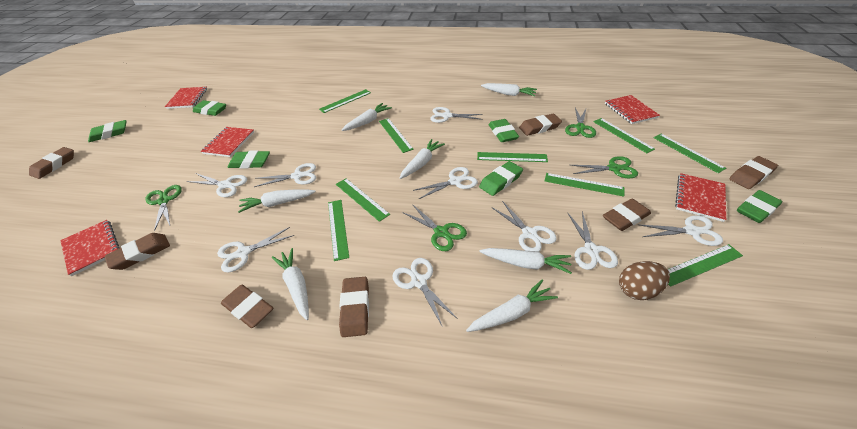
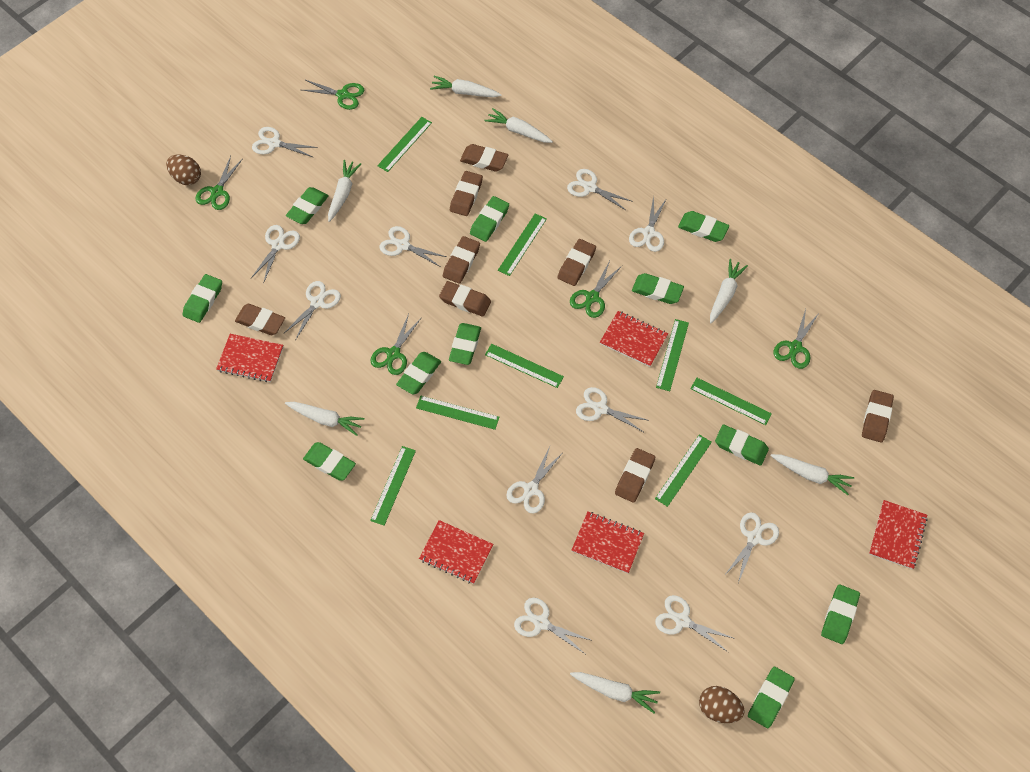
brown egg: [619,261,670,300] = 1 -> [166,155,201,185] [699,686,745,723] = 2
brown eraser: [29,147,74,179] [105,233,170,270] [221,285,273,328] [339,277,369,337] [519,114,562,136] [603,199,651,231] [730,156,778,189] = 7 -> [235,304,285,335] [439,281,491,316] [443,236,480,284] [450,171,483,216] [460,144,508,172] [557,239,596,286] [615,448,655,503] [862,390,894,442] = 8
green eraser: [88,120,127,142] [193,100,226,116] [228,150,270,169] [479,161,523,196] [489,119,519,142] [737,190,782,223] = 6 -> [183,274,222,323] [286,187,329,224] [303,442,356,481] [396,352,441,395] [449,323,481,365] [470,196,509,242] [632,273,684,304] [678,211,729,242] [715,425,769,466] [748,667,795,728] [821,584,860,644] = 11
green ruler: [319,89,371,113] [328,200,349,261] [336,178,390,222] [379,118,414,153] [477,152,548,162] [545,173,625,197] [593,118,655,153] [653,134,726,173] [667,244,743,287] = 9 -> [370,446,416,526] [377,117,432,172] [416,396,499,430] [485,344,564,388] [498,213,547,276] [655,434,712,507] [656,319,689,391] [690,378,772,425] = 8
green scissors: [145,185,182,231] [402,204,467,251] [565,107,596,138] [571,156,638,178] = 4 -> [196,156,242,210] [302,80,365,110] [370,314,422,375] [570,261,622,318] [774,309,820,369] = 5
white scissors: [187,173,247,197] [217,227,294,272] [254,163,316,187] [392,258,458,327] [413,167,478,199] [430,107,483,123] [491,201,556,251] [568,212,618,270] [638,215,723,246] = 9 -> [251,225,300,284] [252,127,318,157] [283,281,341,339] [379,226,447,267] [506,447,562,513] [514,598,593,654] [567,169,633,211] [576,387,647,432] [629,196,667,252] [655,595,735,652] [724,512,779,583] = 11

